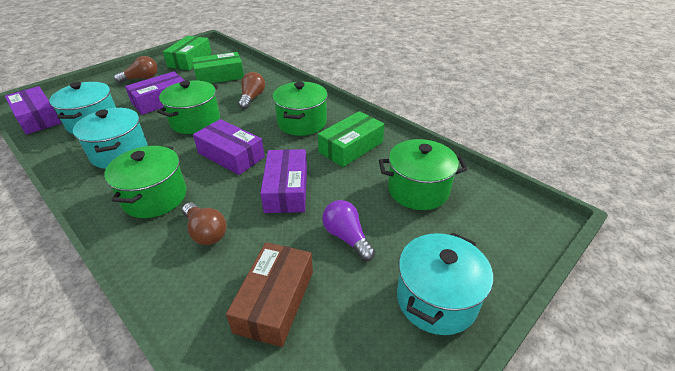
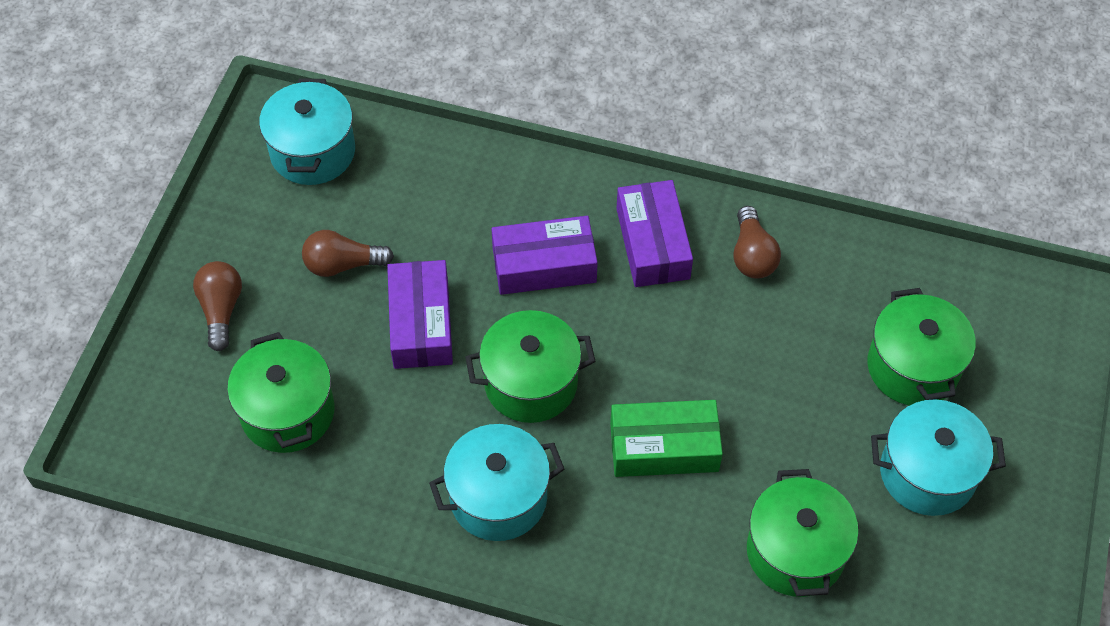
brown box: [226,242,313,347] = 1 -> none = 0
green box: [163,36,211,70] [192,52,244,83] [318,111,384,167] = 3 -> [610,400,723,477] = 1
purple box: [5,86,61,135] [125,71,185,115] [193,119,265,175] [260,149,307,213] = 4 -> [387,260,453,369] [491,216,598,295] [616,180,693,287] = 3
purple light bulb: [322,200,375,261] = 1 -> none = 0

